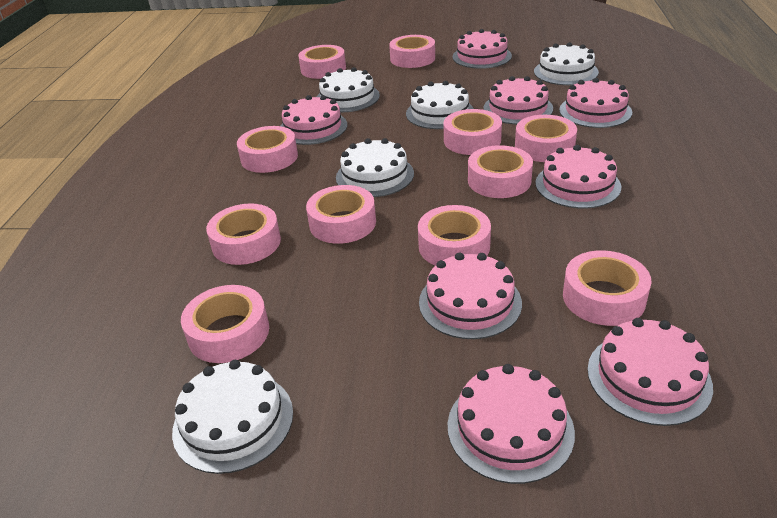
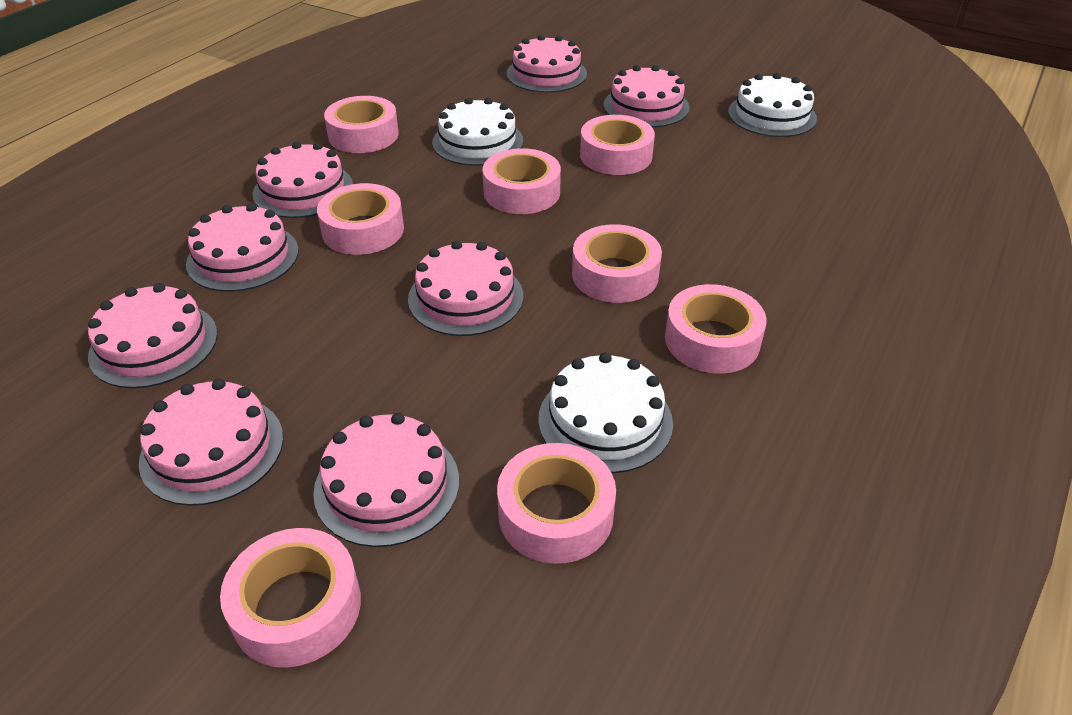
pink tape: [181,285,269,363] [206,203,281,265] [237,126,298,173] [298,45,346,79] [306,185,376,244] [389,35,435,68] [418,205,491,266] [444,109,502,155] [468,145,533,198] [515,115,577,162] [563,250,651,326] = 11 -> [220,528,361,668] [317,183,404,255] [324,96,399,153] [483,148,561,214] [497,443,616,564] [572,224,662,303] [580,115,655,175] [665,284,767,374] = 8
white cake: [172,360,293,474] [317,67,380,112] [336,138,414,197] [406,81,474,129] [534,42,599,85] = 5 -> [432,98,523,166] [538,352,673,473] [728,73,817,137] = 3

